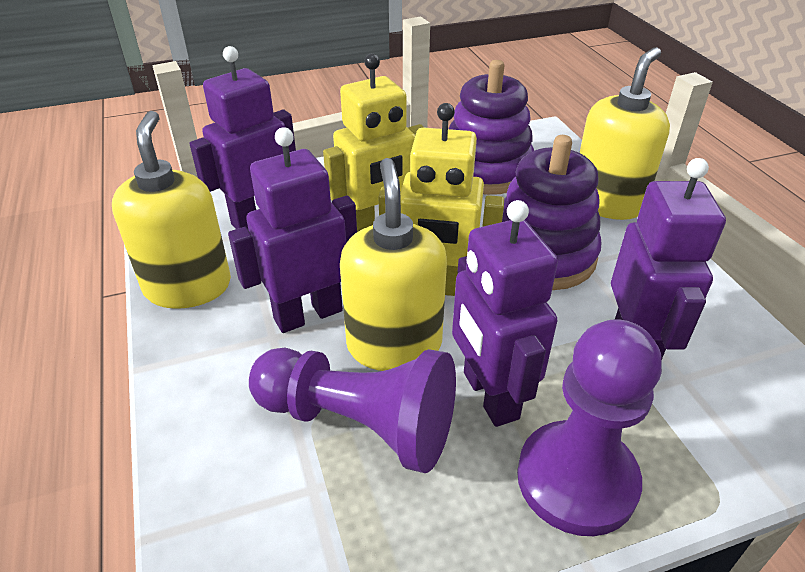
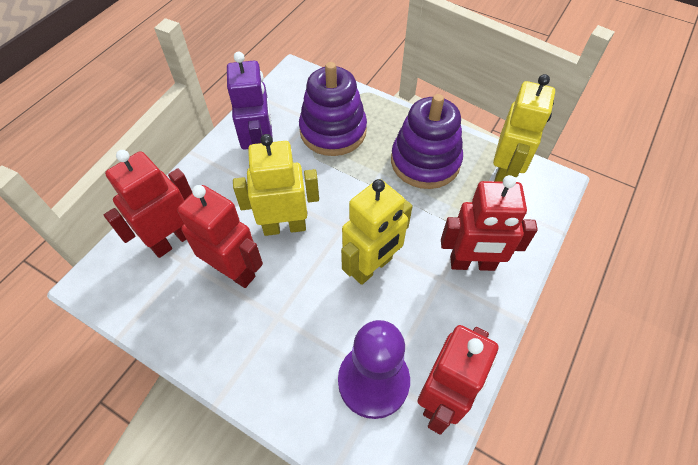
purple pawn: [249,348,456,473] [517,319,662,536] = 2 -> [338,320,410,419] = 1
purple robot: [189,46,296,229] [228,127,357,333] [452,200,558,427] [611,158,726,360] = 4 -> [227,52,273,150] = 1
red robot: none = 0 -> [104,150,192,258] [177,185,263,288] [418,325,498,435] [441,175,538,271] = 4
yellow robot: [323,53,425,232] [378,103,504,296] = 2 -> [233,134,319,236] [341,179,413,285] [493,74,555,182] = 3
yellow soap dispenser: [112,111,231,309] [340,158,447,371] [579,47,670,220] = 3 -> none = 0

